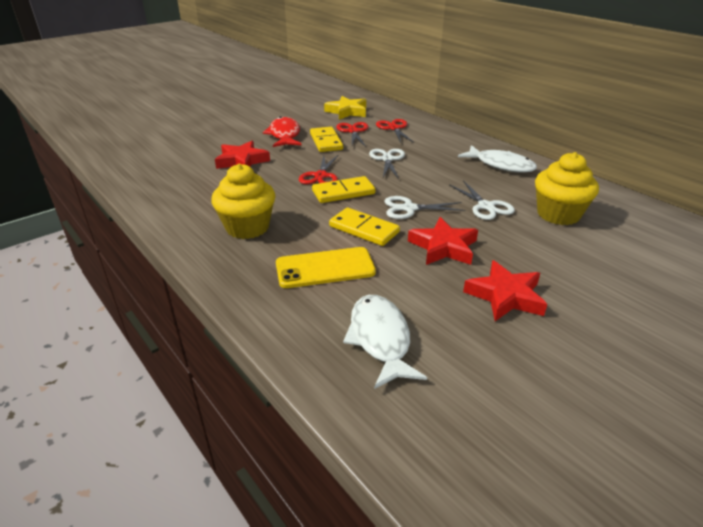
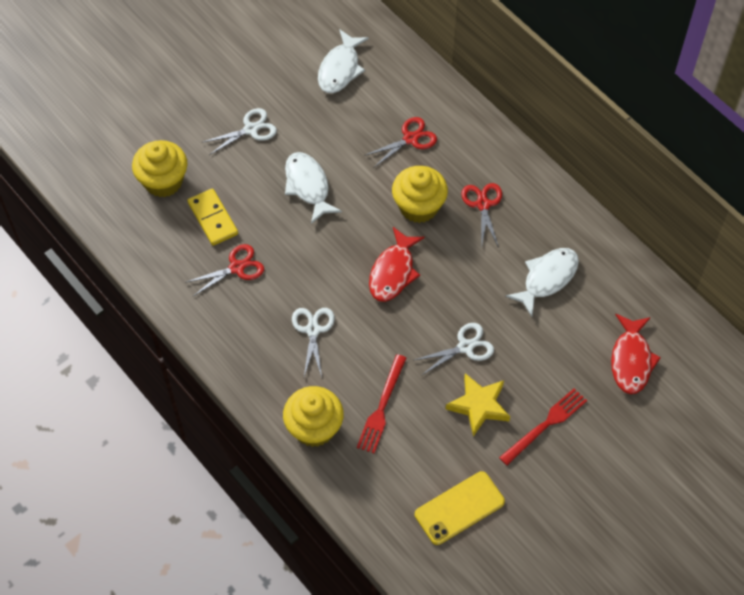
red fish: [263,116,301,147] = 1 -> [369,227,425,302] [611,314,661,394] = 2
red fork: none = 0 -> [357,354,406,453] [499,388,587,465] = 2
red star: [215,141,270,169] [408,217,478,265] [463,260,547,321] = 3 -> none = 0
white fish: [343,295,427,389] [458,145,537,173] = 2 -> [285,152,342,224] [318,29,369,93] [505,248,579,317] = 3
yellow cupcake: [211,164,275,239] [535,152,599,225] = 2 -> [132,140,187,197] [283,386,344,447] [392,166,448,223] = 3
yellow domino: [310,127,343,152] [312,176,375,203] [329,208,400,246] = 3 -> [187,188,238,246] = 1

